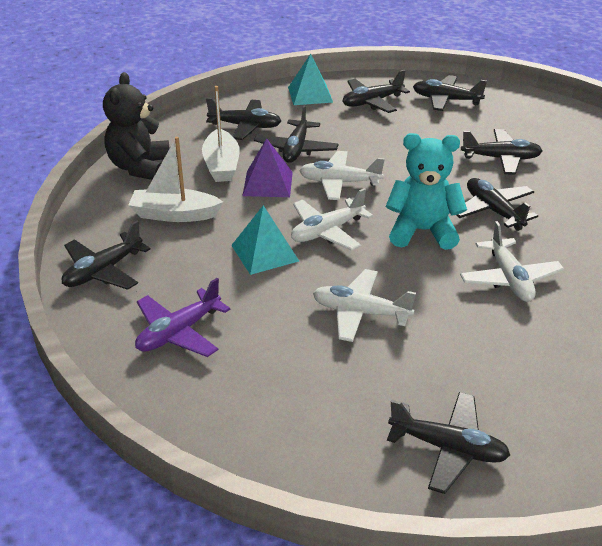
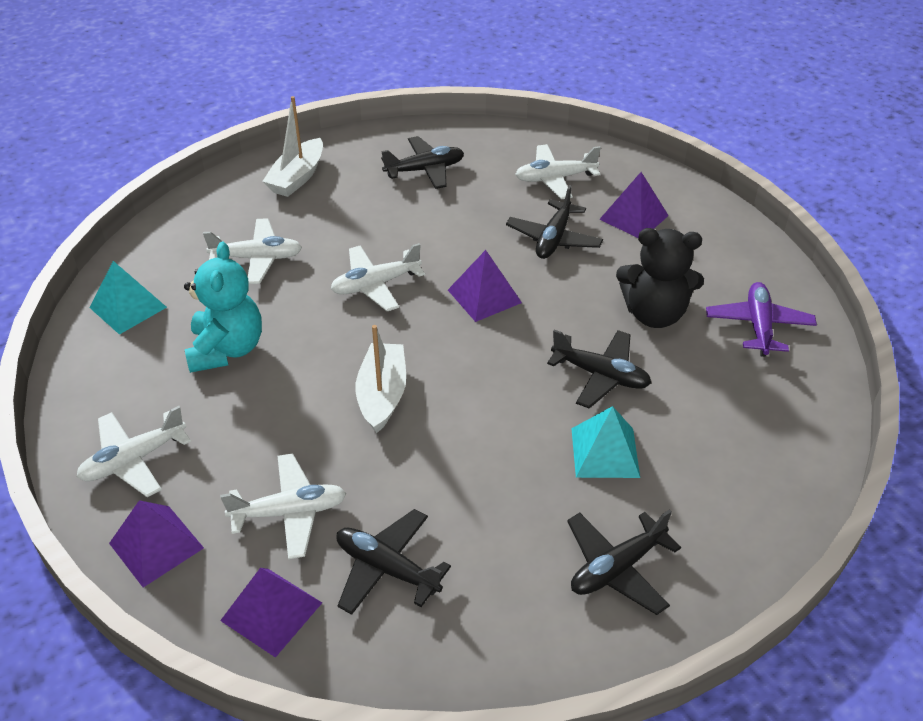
black plane: [62,221,150,290] [206,98,281,140] [254,104,339,163] [342,70,410,113] [387,392,510,494] [413,75,487,111] [456,178,538,231] [461,129,542,175] = 8 -> [336,509,451,615] [381,136,464,189] [506,185,603,259] [547,330,651,408] [567,509,681,615] = 5
purple pyramid: [242,139,293,197] = 1 -> [109,500,204,588] [220,568,322,658] [448,250,522,322] [599,172,669,238] = 4
white plane: [291,188,373,251] [299,151,385,200] [313,269,416,342] [460,221,564,302] = 4 -> [77,406,191,497] [203,218,302,284] [220,453,346,559] [331,243,425,311] [515,144,601,199] = 5

